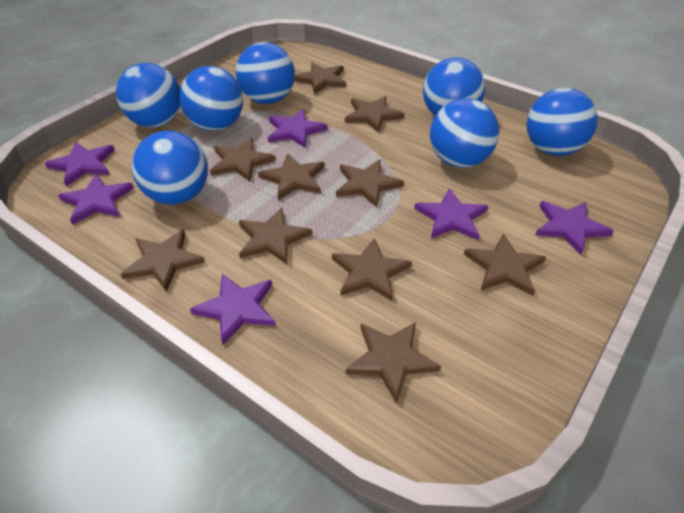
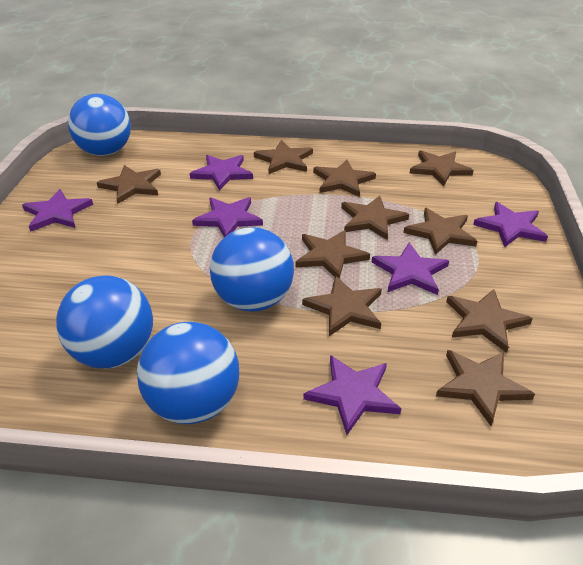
blue ball: [116,63,181,128] [132,131,208,205] [179,66,243,131] [236,42,295,104] [423,58,485,116] [430,98,499,168] [526,88,598,156] = 7 -> [56,275,153,369] [68,94,131,156] [137,322,239,424] [210,227,294,312] = 4

